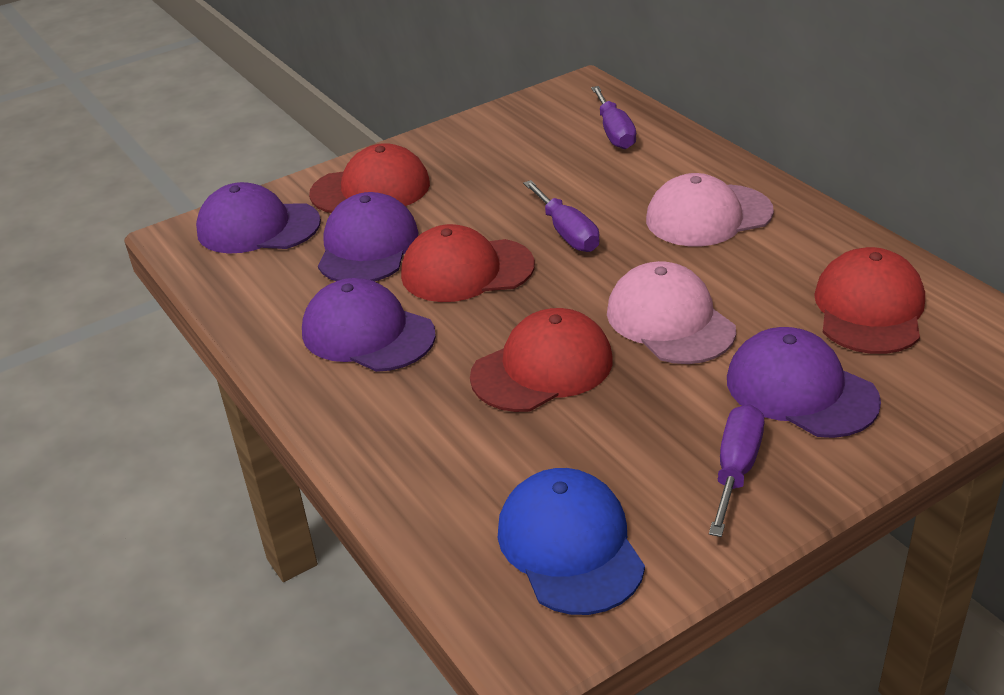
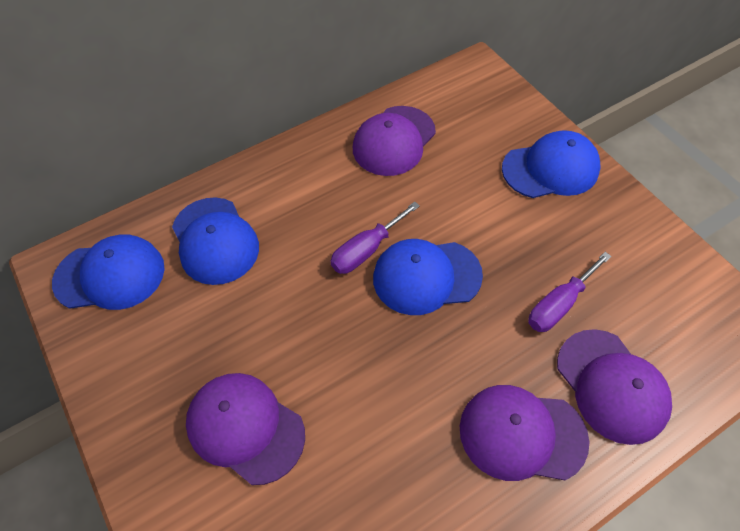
blue cap: [498,468,645,615] = 1 -> [52,234,165,310] [172,197,259,285] [373,239,483,315] [502,130,601,198] = 4
pink cap: [607,261,736,364] [646,173,774,246] = 2 -> none = 0
purple screwdriver: [523,180,600,252] [591,86,636,149] [709,404,764,537] = 3 -> [330,201,420,274] [528,252,612,332] = 2
red cap: [309,143,430,213] [401,224,535,302] [470,308,613,412] [814,247,925,354] = 4 -> none = 0

